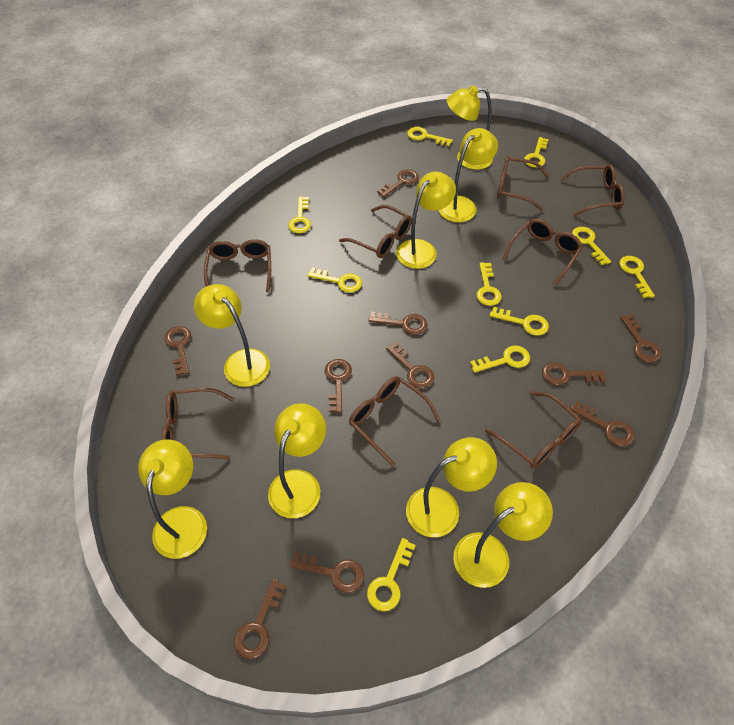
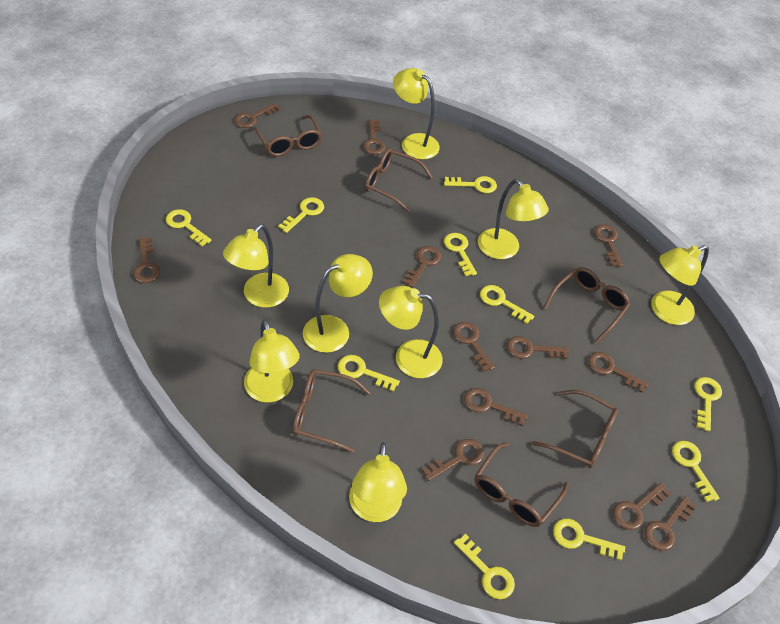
brown glasses: [161,388,234,460] [204,239,271,292] [339,205,412,258] [349,376,441,466] [485,391,582,469] [497,156,549,211] [503,219,583,286] [560,165,625,216] = 8 -> [253,115,322,156] [293,369,370,453] [365,148,432,212] [475,442,568,527] [532,390,618,468] [544,267,630,344] = 6
brown key: [164,326,191,376] [234,579,286,659] [289,552,364,593] [325,359,352,413] [368,311,428,335] [377,169,419,197] [386,342,434,388] [542,362,605,385] [571,401,635,446] [620,314,661,363] = 10 -> [133,237,160,283] [234,103,281,128] [363,119,386,155] [403,246,441,288] [422,439,485,481] [453,322,495,372] [464,388,528,426] [507,336,569,359] [588,352,649,393] [594,224,623,267] [613,483,671,530] [644,496,697,551] = 12

